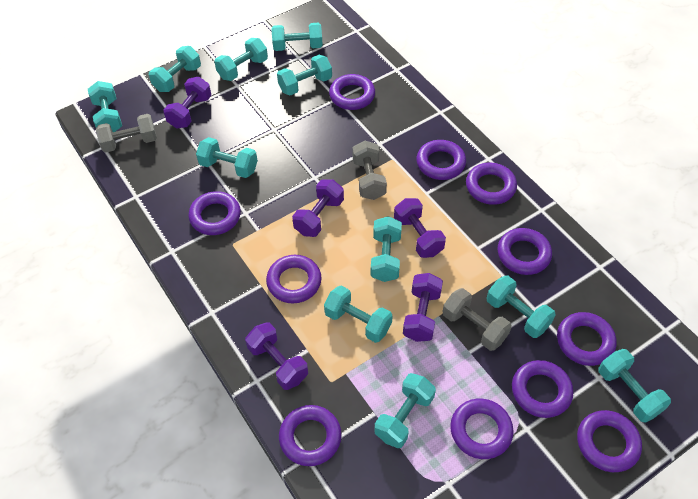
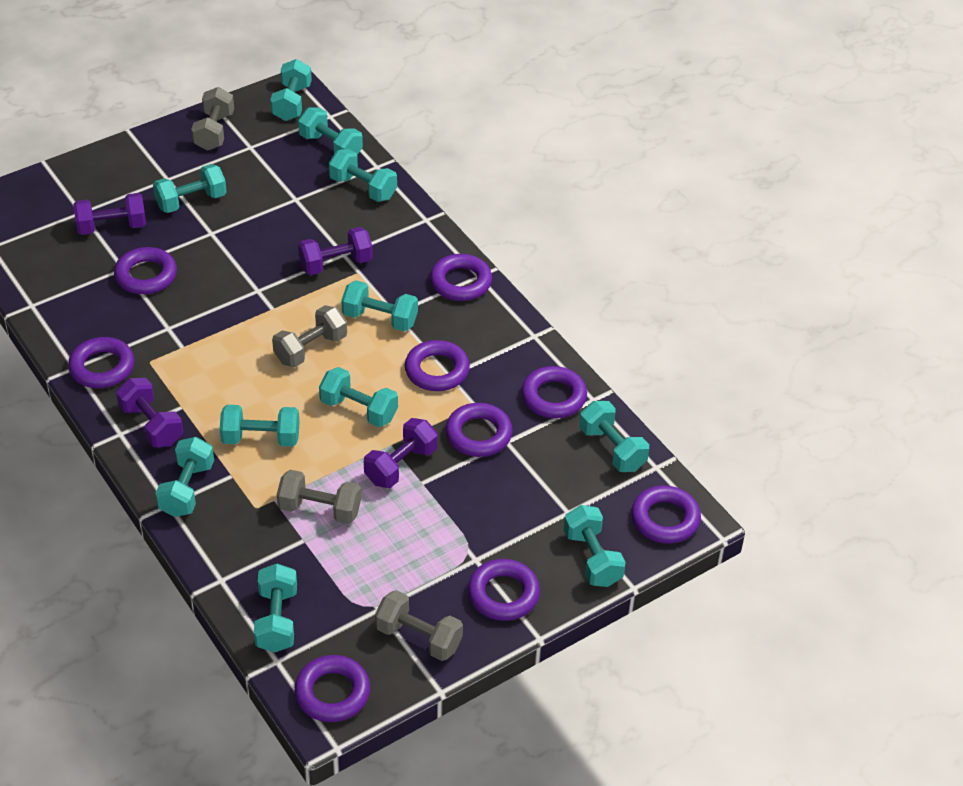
grey dumbbell: [96,114,157,153] [352,141,387,200] [442,288,512,351] = 3 -> [191,87,234,150] [272,305,347,367] [277,470,361,524] [375,590,463,661] = 4
purple dumbbell: [163,77,211,129] [245,322,308,390] [292,179,344,237] [394,198,446,258] [403,273,443,342] = 5 -> [73,193,146,235] [116,378,183,447] [298,227,373,275] [364,418,438,488] = 4
purple ring: [188,191,241,235] [266,255,322,303] [279,405,342,466] [329,74,375,110] [416,140,466,180] [450,398,514,459] [466,163,517,205] [497,228,552,275] [512,360,573,418] [557,312,617,366] [577,410,642,472] = 11 -> [68,337,135,388] [114,247,177,294] [294,655,370,722] [405,340,470,391] [430,254,492,301] [445,403,513,457] [468,559,540,621] [521,366,587,419] [631,485,701,544] = 9

